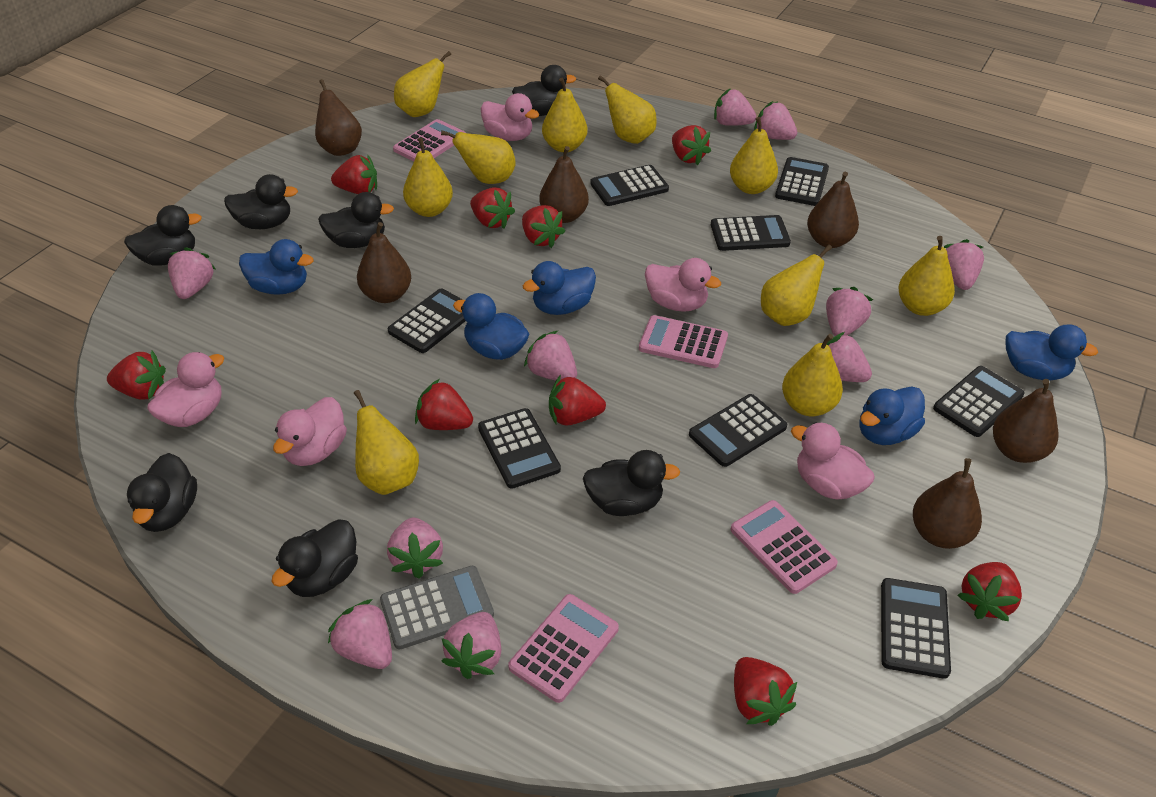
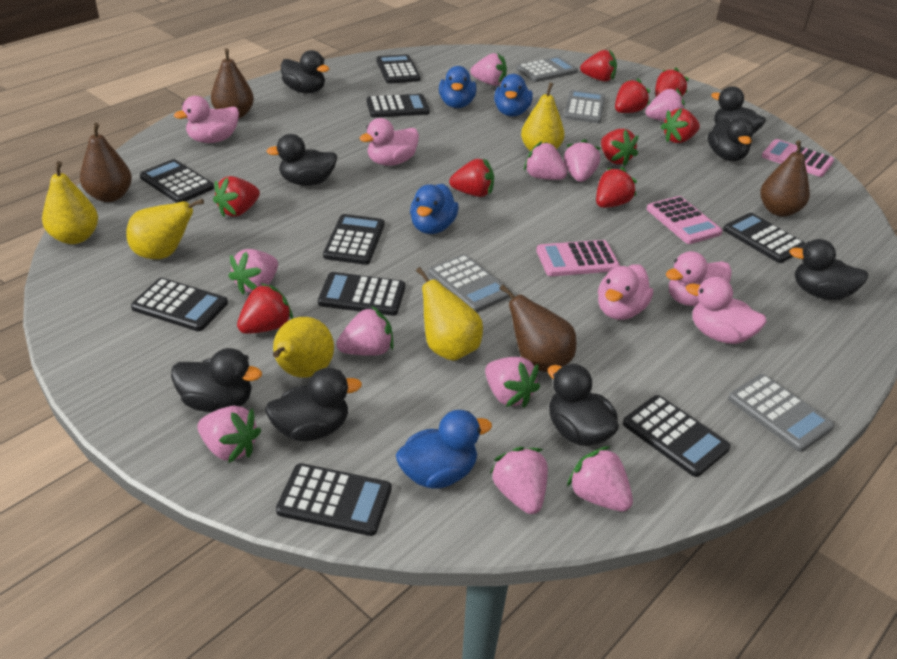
black calculator: [388,289,466,353] [478,408,561,489] [590,165,669,206] [689,394,787,467] [711,215,791,251] [775,157,829,206] [881,578,951,679] [933,366,1025,437] = 8 -> [131,278,228,331] [140,159,214,203] [276,463,391,536] [318,272,405,316] [323,214,384,265] [366,94,430,118] [376,54,421,84] [623,395,731,477] [723,213,806,263] = 9
black duck: [124,205,202,266] [127,453,197,532] [224,174,298,229] [271,519,358,597] [318,192,394,248] [512,65,576,116] [583,450,680,516] = 7 -> [171,348,262,412] [265,368,362,441] [267,134,338,186] [281,50,329,94] [548,364,619,446] [708,117,754,161] [711,86,766,134] [789,239,868,300] = 8
blue duck: [239,239,314,295] [453,293,529,360] [523,261,596,315] [859,386,925,445] [1005,324,1098,381] = 5 -> [396,410,492,489] [410,184,459,234] [439,66,477,108] [494,74,533,117] = 4
brown pear: [315,79,362,156] [357,222,411,303] [539,146,589,223] [807,171,859,248] [913,458,982,549] [993,379,1059,463] = 6 -> [80,123,132,202] [211,48,254,119] [499,284,577,372] [760,140,810,217] = 4
grey calculator: [380,566,494,649] = 1 -> [428,254,511,313] [516,56,578,82] [564,90,605,123] [728,374,834,452] = 4
pink calculator: [393,119,466,161] [508,594,619,703] [639,315,728,368] [731,500,838,594] = 4 -> [536,240,620,276] [647,196,723,244] [762,139,834,177] = 3
yellow pear: [354,390,419,495] [394,51,451,117] [403,138,453,217] [441,130,516,184] [542,78,587,152] [598,75,657,144] [730,117,778,194] [761,244,832,326] [782,334,843,416] [898,236,955,316] = 10 -> [42,161,98,244] [126,199,204,259] [273,317,334,378] [416,267,483,361] [521,82,565,151] = 5

